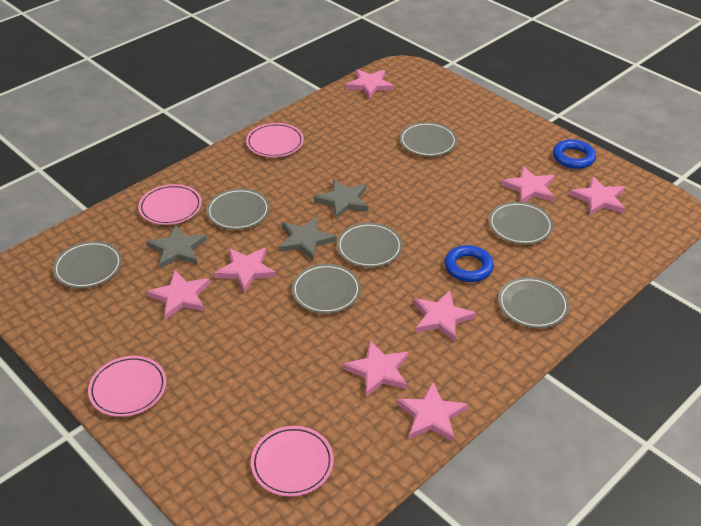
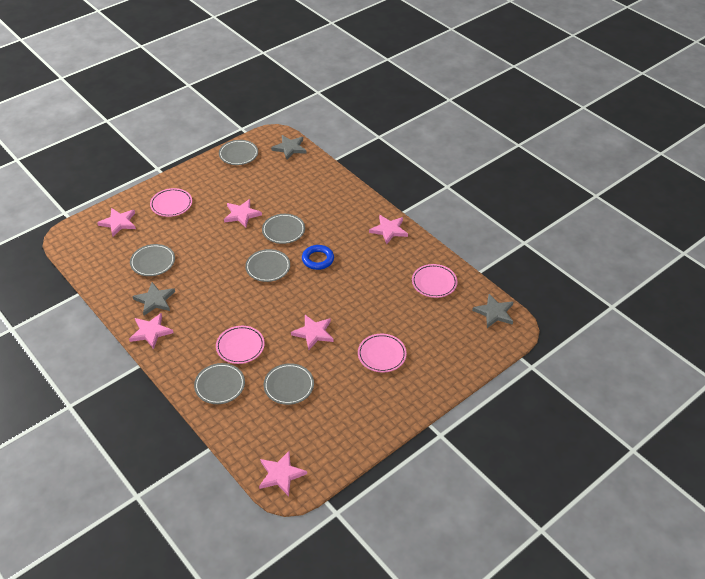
blue ring: [444,245,494,282] [553,139,596,169] = 2 -> [302,245,334,270] = 1
grey plate: [53,241,122,288] [206,189,270,230] [292,264,361,314] [337,223,403,267] [400,122,457,156] [489,202,553,244] [498,277,569,328] = 7 -> [130,244,175,276] [194,363,245,404] [219,140,258,165] [245,249,290,282] [262,214,305,244] [264,363,314,405] = 6
pink star: [147,270,210,320] [214,248,276,293] [343,341,409,397] [346,69,394,99] [397,382,468,442] [413,290,476,342] [501,166,555,202] [570,176,625,216] = 8 -> [97,208,136,236] [129,313,174,349] [224,199,262,228] [259,451,307,496] [291,315,334,350] [369,215,408,244] = 6

